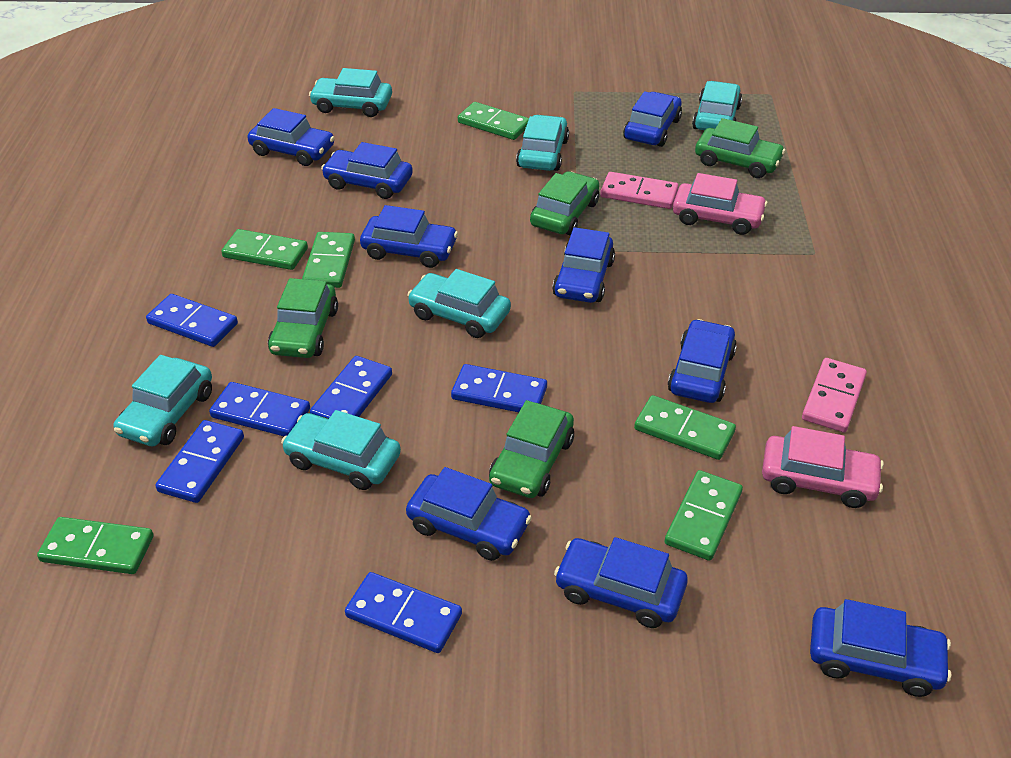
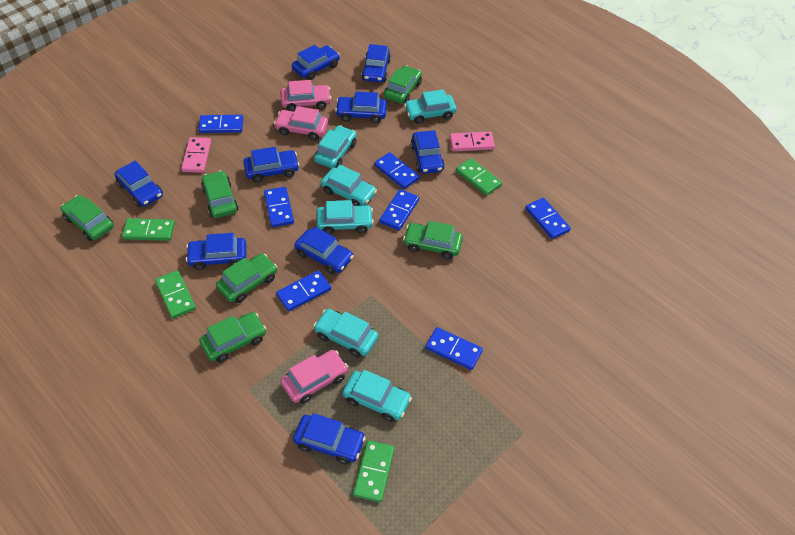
blue domino: [146,294,238,347] [155,420,244,503] [209,382,310,436] [310,356,392,418] [345,572,462,653] [451,364,547,412] = 6 -> [198,115,243,133] [264,187,294,227] [276,270,331,311] [374,152,420,189] [379,189,419,230] [425,327,483,370] [525,198,571,239] = 7
green car: [268,278,338,358] [489,400,574,498] [530,171,599,235] [695,118,785,178] = 4 -> [61,195,114,241] [199,312,266,363] [201,171,238,218] [216,253,277,303] [384,66,422,104] [403,221,463,259] = 6
green domino: [37,517,154,574] [221,229,308,270] [302,232,355,288] [458,102,529,140] [634,395,736,460] [665,470,743,561] = 6 -> [122,218,175,241] [155,270,196,319] [353,440,394,502] [456,158,502,196] = 4
pink car: [673,173,768,235] [762,426,884,508] = 2 -> [274,106,328,141] [280,80,331,111] [281,350,348,404] = 3

